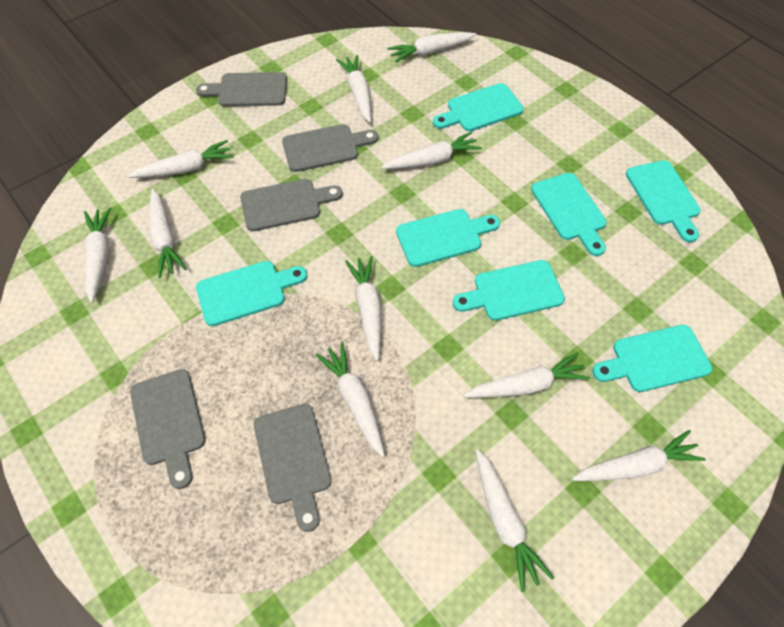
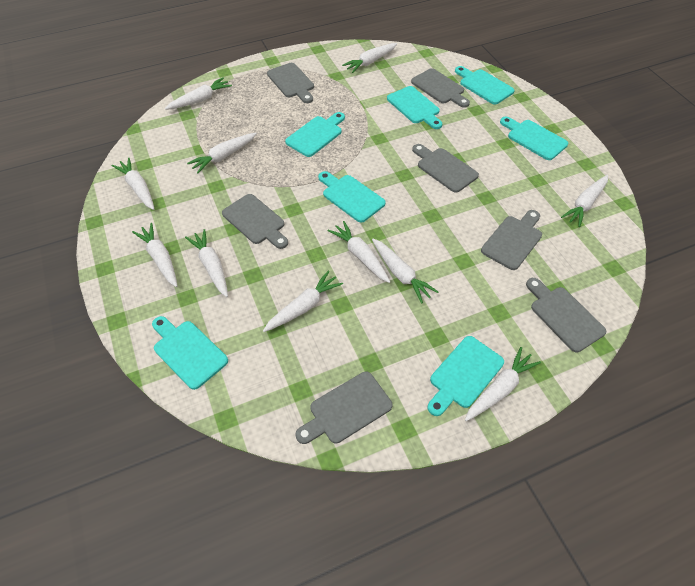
grey cutting board: [130,369,205,489] [196,72,287,107] [240,179,343,231] [254,404,332,532] [282,124,378,172] = 5 -> [222,194,288,249] [267,63,314,103] [295,372,392,444] [411,68,470,108] [412,144,479,193] [481,210,542,270] [526,278,606,352] = 7

